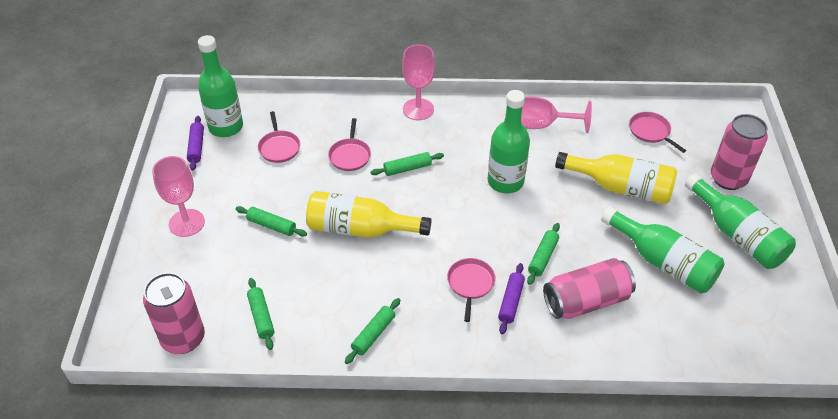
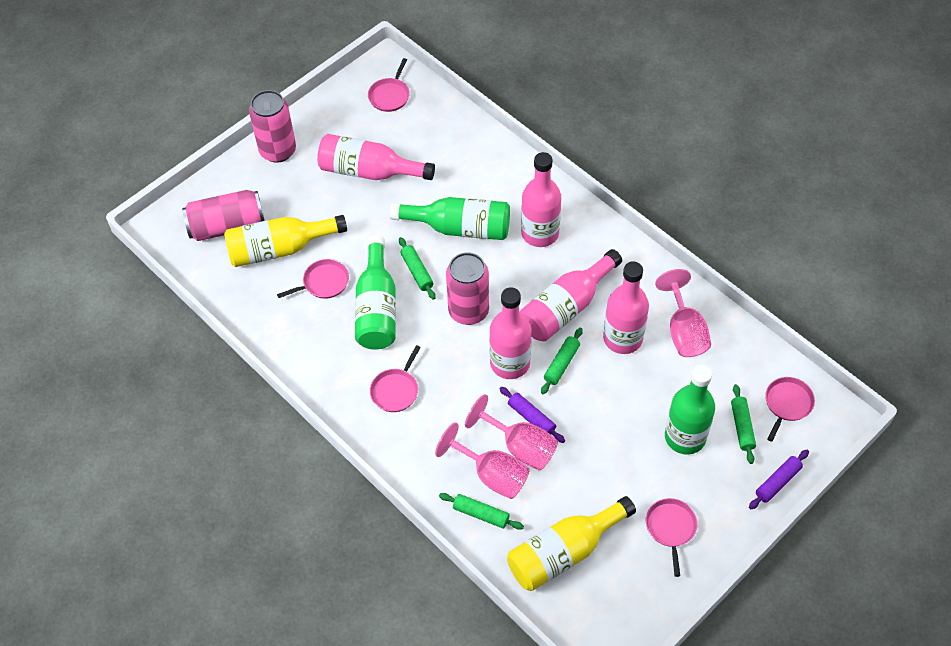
green bottle: [198,35,243,137] [488,90,530,193] [601,206,724,293] [685,173,796,269] = 4 -> [355,235,396,350] [389,197,510,240] [665,365,715,455] = 3
green rolling pin: [236,206,307,237] [247,278,274,350] [345,298,400,364] [370,152,444,176] [527,223,560,285] = 5 -> [399,237,436,300] [439,493,524,530] [541,328,583,394] [731,384,756,464] = 4
pink bottle: none = 0 -> [317,134,435,180] [489,287,531,379] [520,249,622,341] [521,152,561,247] [603,261,649,354] = 5
pink pan: [258,111,300,163] [328,118,371,171] [447,258,496,322] [629,112,686,153] = 4 -> [277,259,349,299] [368,58,410,112] [370,345,421,412] [646,498,697,577] [765,377,815,442] = 5

